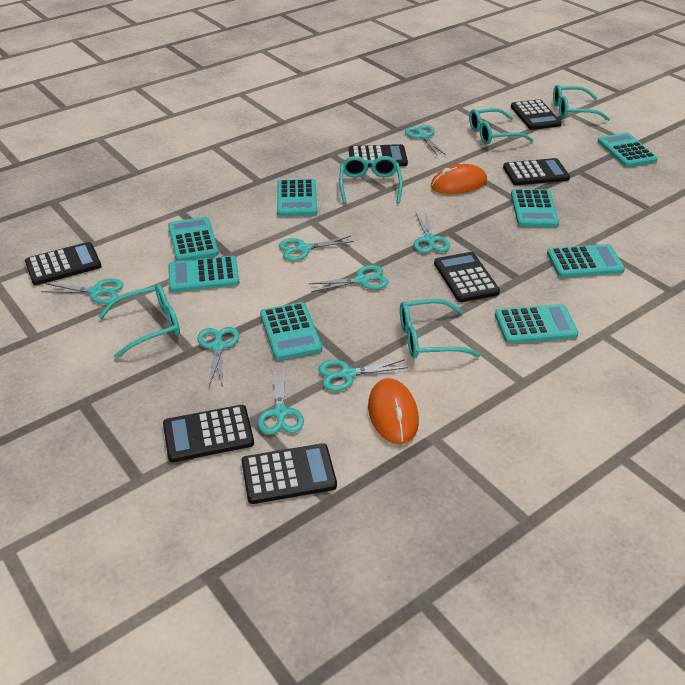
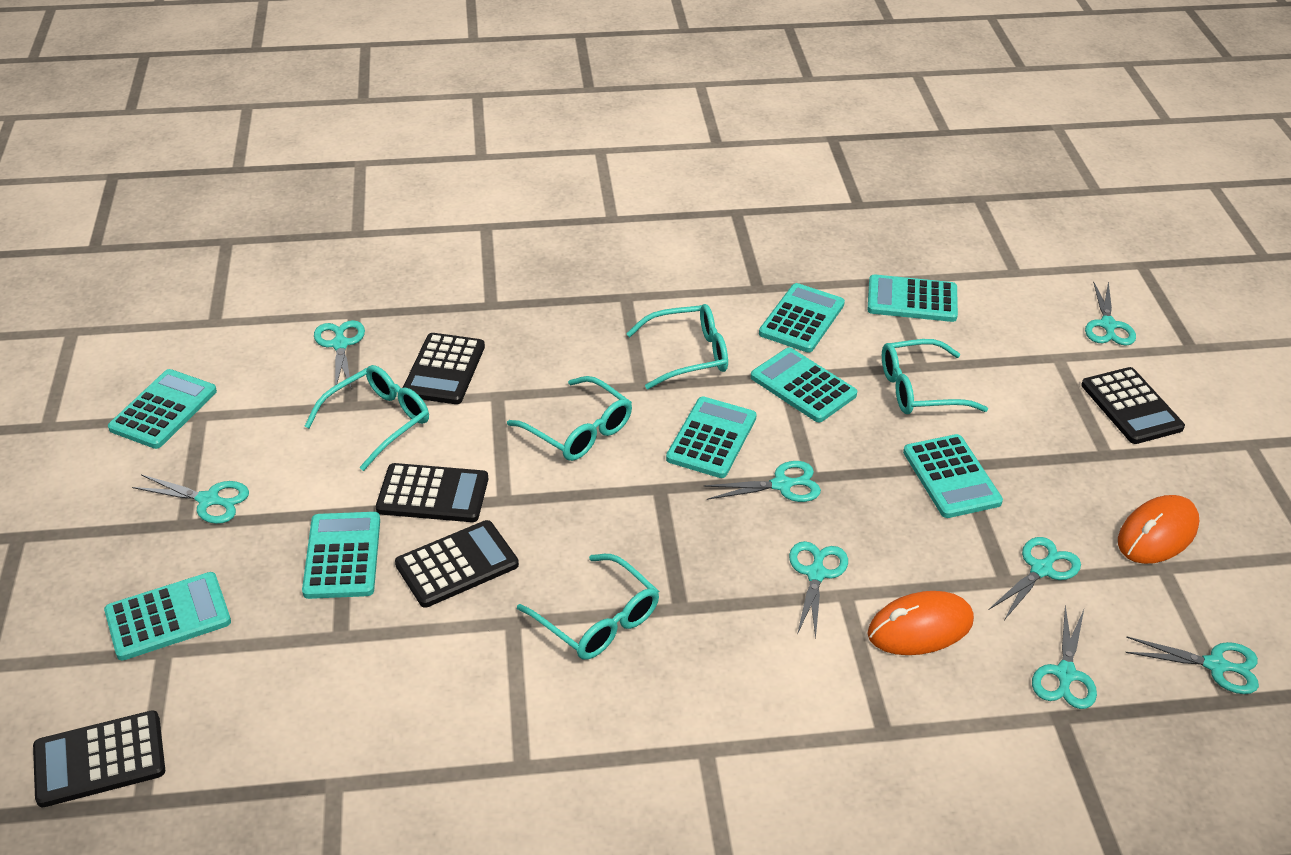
black calculator: [25,242,101,285] [163,405,254,462] [241,443,337,504] [349,144,408,167] [434,252,500,302] [503,158,570,185] [511,99,562,130] = 7 -> [33,710,165,807] [376,463,488,522] [395,520,519,607] [403,333,485,404] [1081,367,1185,444] = 5

